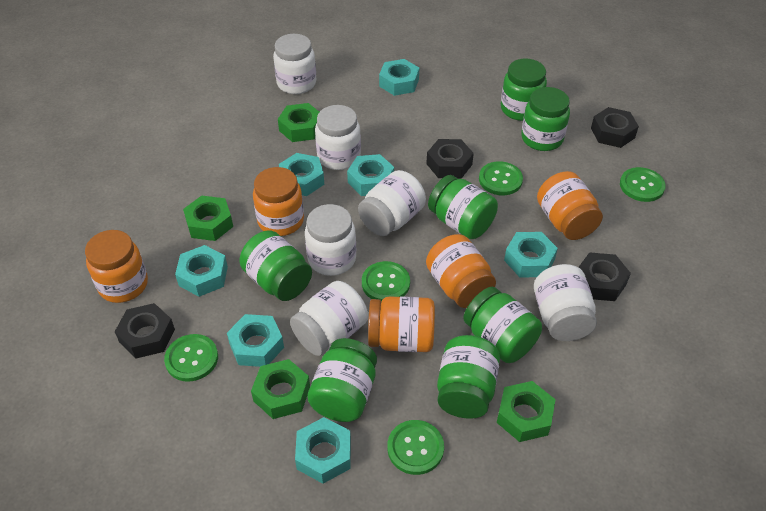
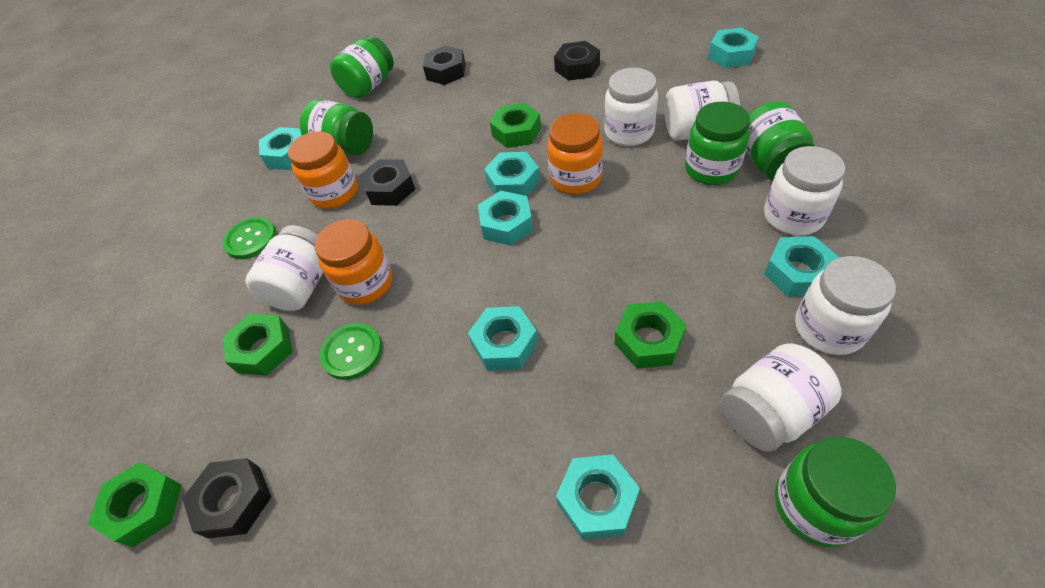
green button: [164,334,218,382] [362,261,410,302] [387,420,444,475] [479,161,523,195] [620,167,666,202] = 5 -> [223,217,276,259] [319,323,382,380] = 2
green jar: [239,230,312,301] [307,338,377,422] [428,175,498,239] [437,335,500,419] [463,287,542,363] [501,59,547,121] [521,87,570,151] = 7 -> [300,99,373,155] [330,36,394,98] [685,102,750,185] [746,101,815,181] [775,437,896,547] = 5
orange jar: [85,230,148,303] [253,167,304,236] [368,296,435,352] [426,234,496,308] [537,171,603,240] = 5 -> [288,131,358,209] [315,219,393,305] [547,113,603,195] = 3

